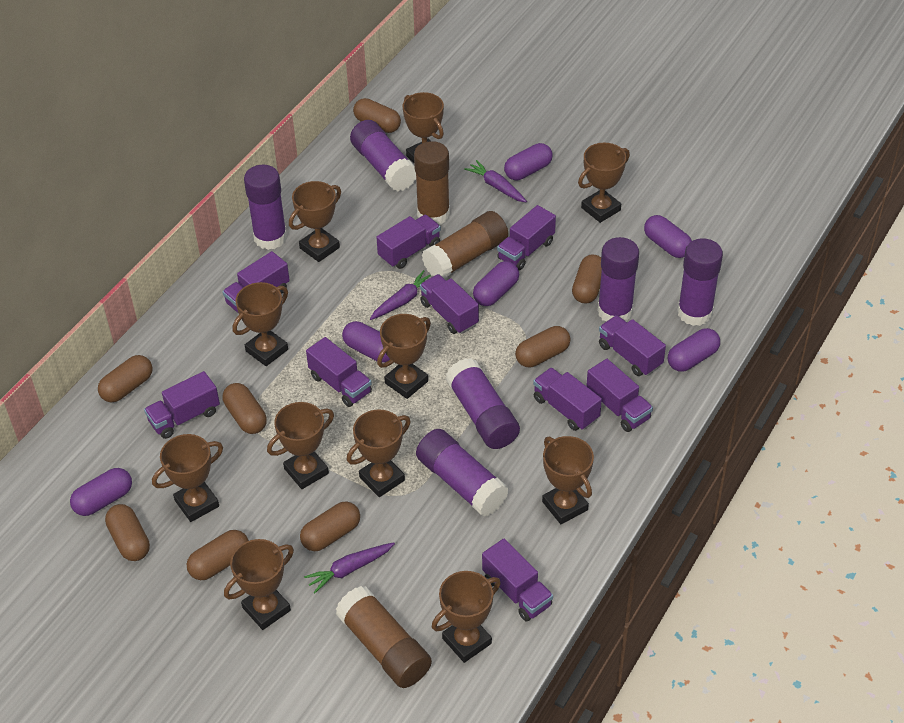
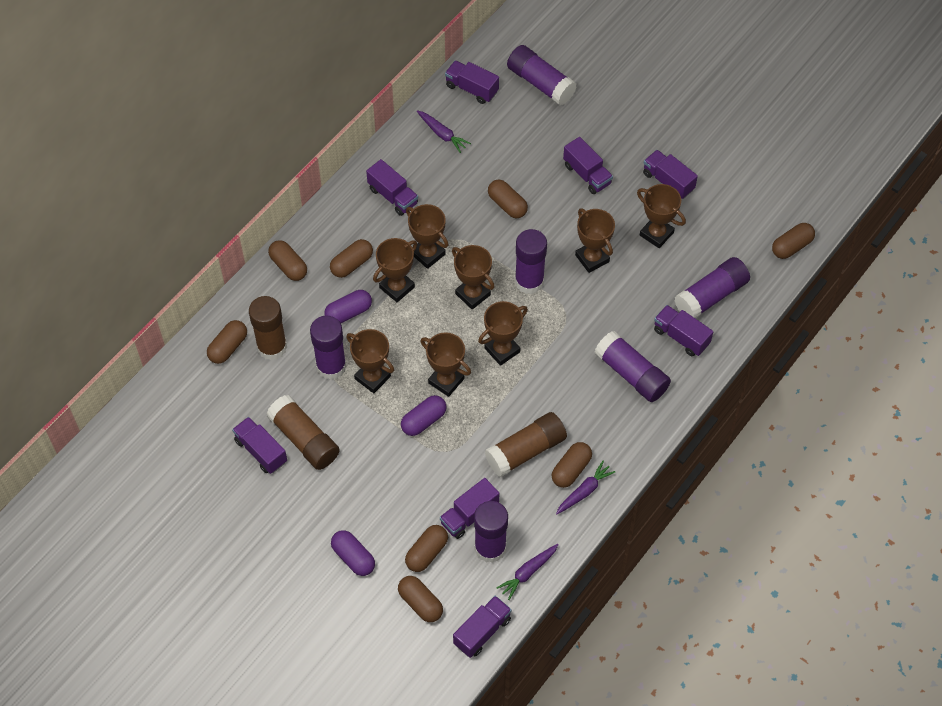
brown trophy: [152,434,223,522] [224,539,294,630] [233,282,288,366] [267,402,334,489] [289,181,341,262] [347,409,411,497] [377,314,431,399] [403,92,444,163] [432,571,501,663] [542,436,594,524] [578,143,630,223] = 11 -> [346,329,394,393] [373,238,417,302] [406,204,448,269] [421,332,471,397] [452,245,494,310] [478,301,528,366] [575,208,615,273] [637,184,686,248] = 8
purple capsule: [70,468,132,516] [342,321,390,363] [473,261,519,306] [504,143,553,180] [644,215,692,258] [668,328,720,372] = 6 -> [324,290,372,323] [331,530,375,576] [401,395,447,436] = 3
purple truck: [144,371,220,439] [222,251,290,313] [306,337,372,407] [376,215,441,269] [420,274,479,334] [482,539,553,621] [497,205,556,270] [533,368,602,431] [586,359,653,432] [599,315,666,376] = 10 -> [232,417,287,474] [366,159,418,216] [440,478,499,539] [445,61,499,104] [453,596,512,658] [563,137,613,194] [643,150,698,199] [654,305,713,356] = 8

